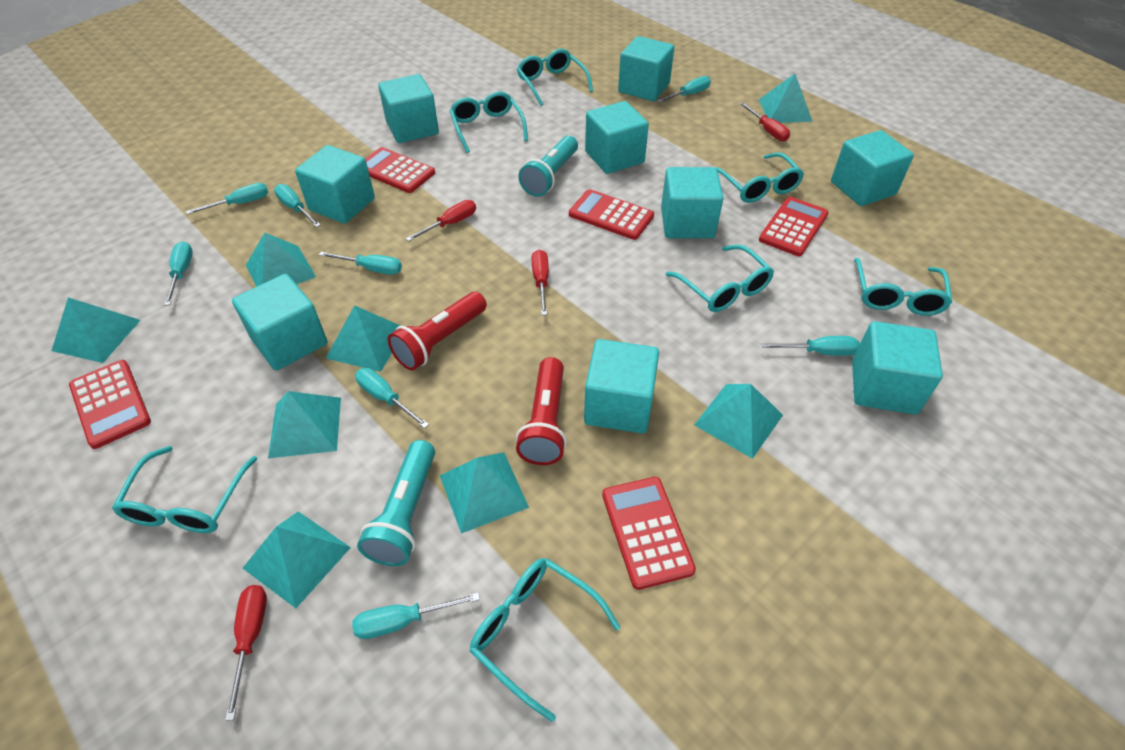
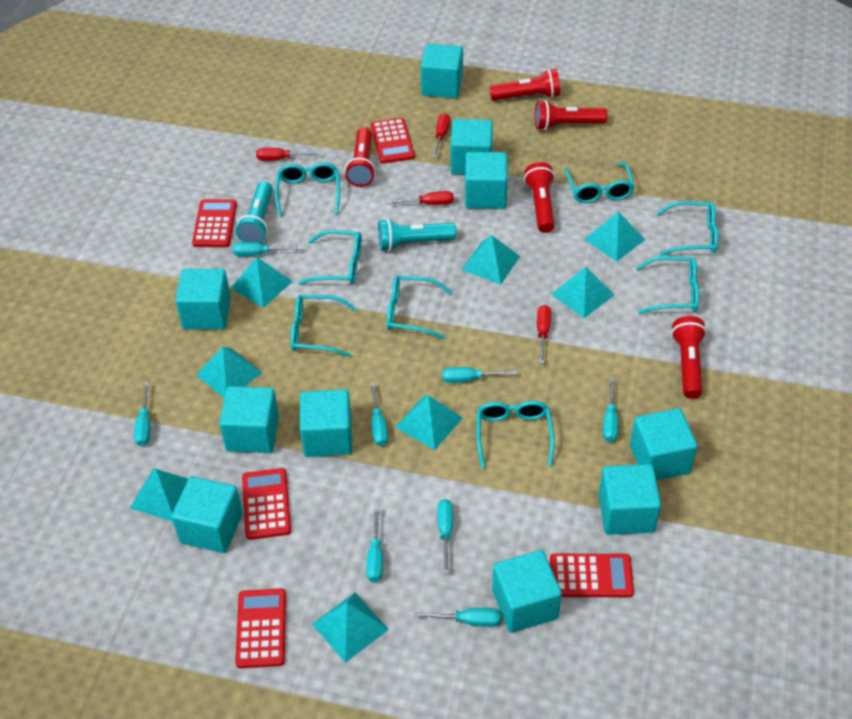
red flashlight: [388,292,487,370] [516,357,567,465] = 2 -> [345,127,376,187] [489,69,560,101] [524,162,555,233] [535,100,607,131] [671,316,707,399] = 5
turquoise cube: [232,274,327,371] [295,145,375,224] [378,74,439,143] [584,339,659,434] [585,101,649,174] [618,36,674,101] [661,167,724,238] [831,130,914,206] [852,321,943,415] = 9 -> [171,476,243,553] [175,269,231,330] [219,386,279,453] [300,389,352,457] [421,44,463,98] [450,119,493,174] [465,152,508,209] [492,550,562,633] [598,464,661,535] [630,408,698,481] = 10
turquoise glasses: [112,446,257,533] [449,91,528,153] [469,558,621,722] [517,49,593,106] [666,245,774,312] [717,152,804,203] [854,258,952,316] = 7 -> [275,163,340,217] [291,295,356,357] [298,230,362,285] [387,276,452,339] [477,401,555,468] [564,162,635,203] [636,256,699,314] [657,201,718,256] = 8

